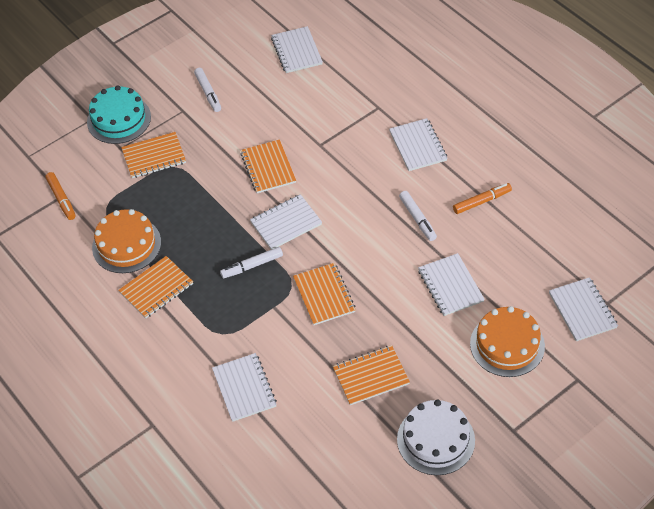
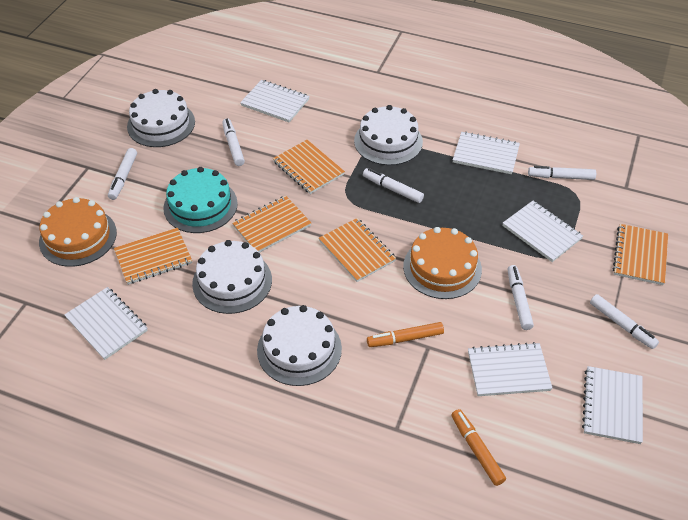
white cake: [397,400,475,475] = 1 -> [127,89,195,147] [192,240,272,314] [257,305,342,386] [354,105,423,165] = 4
white marker: [194,68,221,112] [220,247,283,278] [399,191,437,241] = 3 -> [108,148,137,200] [222,118,245,166] [363,168,424,203] [507,265,534,330] [528,166,596,180] [590,294,659,349] = 6

